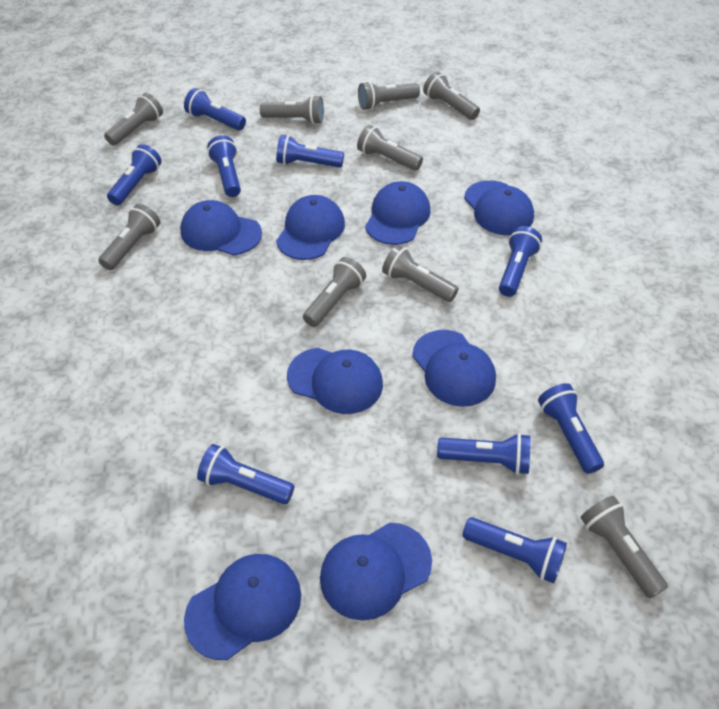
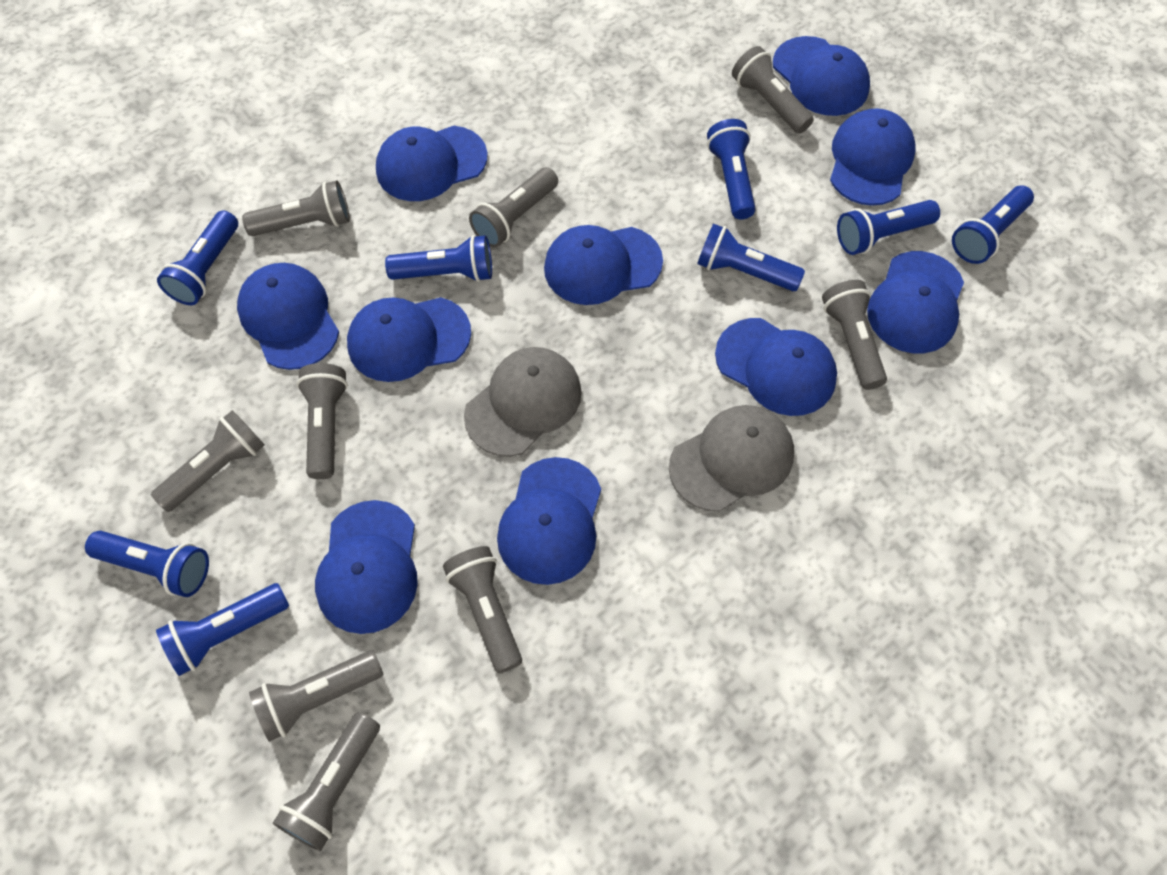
blue cap: [180,200,262,255] [184,554,301,660] [276,195,345,260] [287,348,383,414] [320,523,432,621] [365,181,431,245] [412,330,496,407] [464,180,534,235] = 8 -> [237,263,339,370] [315,500,418,634] [347,297,471,382] [376,126,488,201] [497,457,601,585] [544,225,663,305] [715,318,837,416] [773,36,870,116] [830,108,916,206] [867,251,964,353] = 10
blue flashlight: [107,144,161,205] [184,88,246,131] [197,444,295,504] [207,135,241,197] [276,135,344,167] [437,433,531,475] [462,517,567,583] [499,226,542,297] [538,383,604,474] = 9 -> [85,531,209,597] [156,583,289,676] [157,210,238,305] [385,235,492,282] [697,224,805,291] [707,119,756,220] [837,200,940,255] [952,185,1034,264] = 8
grey cap: none = 0 -> [464,347,582,457] [669,405,794,512] = 2

